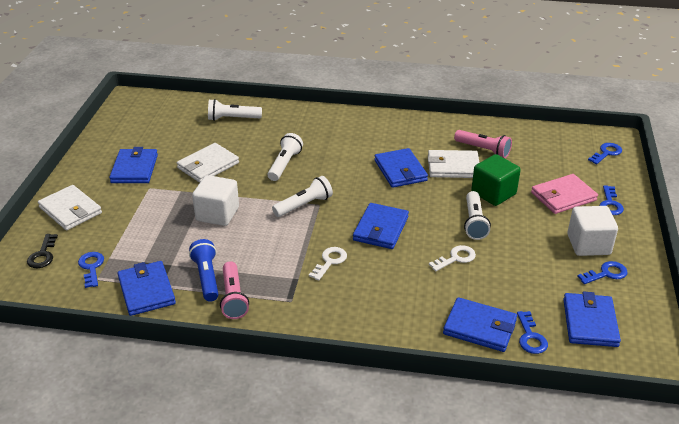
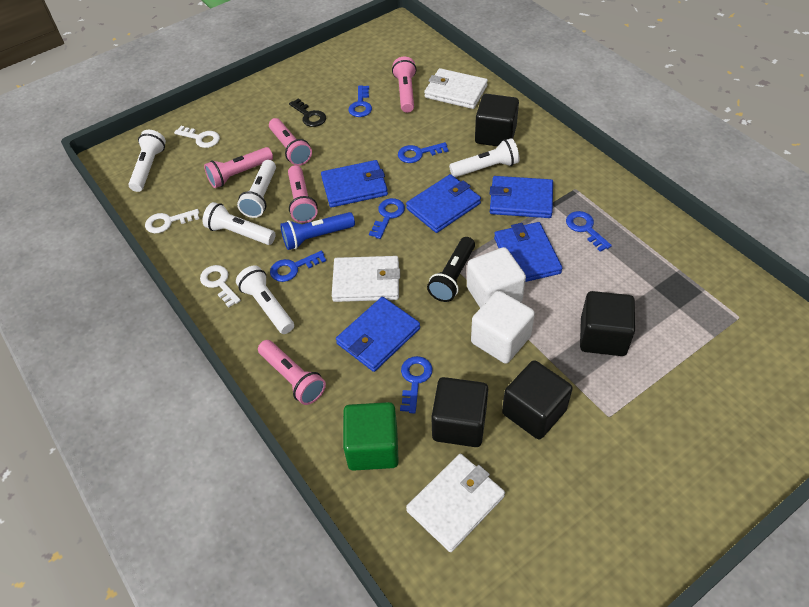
black cube: none = 0 -> [431,377,488,447] [475,94,519,146] [502,360,573,440] [580,291,635,356] = 4
black flashlight: none = 0 -> [427,237,475,302] = 1
blue key: [78,252,104,288] [517,311,548,354] [577,261,628,284] [588,143,622,164] [599,185,624,215] = 5 -> [270,251,326,282] [349,85,372,117] [369,198,405,239] [398,142,448,163] [400,356,433,414] [566,211,612,252] = 6
blue wallet: [109,147,158,183] [118,261,176,316] [353,203,409,249] [374,148,428,188] [443,297,517,352] [563,291,621,347] = 6 -> [321,160,388,207] [336,297,420,372] [406,174,481,233] [490,176,553,218] [494,222,562,282] = 5
pink flashlight: [220,261,249,319] [454,130,512,158] = 2 -> [204,147,273,188] [258,340,326,405] [269,118,312,166] [288,165,318,223] [392,57,417,113] = 5
pink wallet: [531,174,598,214] = 1 -> none = 0
white flashlight: [208,99,262,121] [268,133,303,181] [272,176,333,217] [464,191,491,240] = 4 -> [128,130,166,192] [203,202,276,245] [236,265,294,334] [237,160,276,218] [449,138,519,177] = 5
white key: [309,247,347,281] [429,245,476,271] = 2 -> [145,209,199,233] [174,126,220,148] [200,265,241,308] = 3

